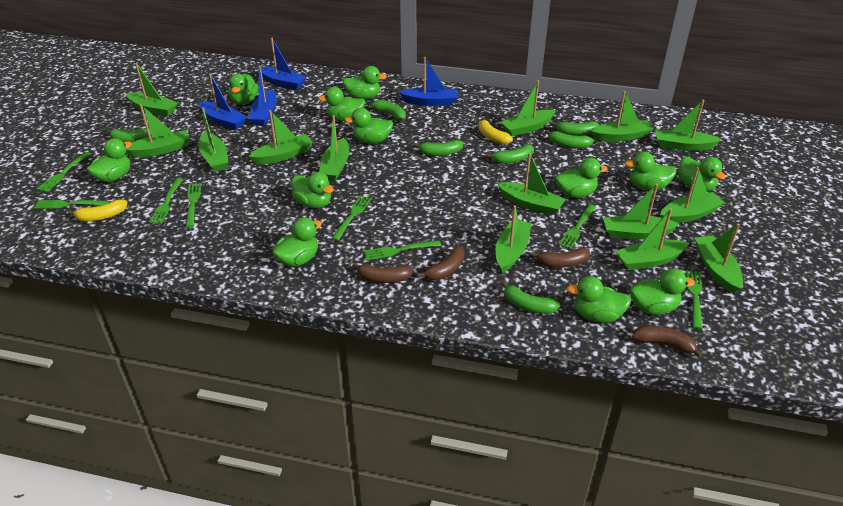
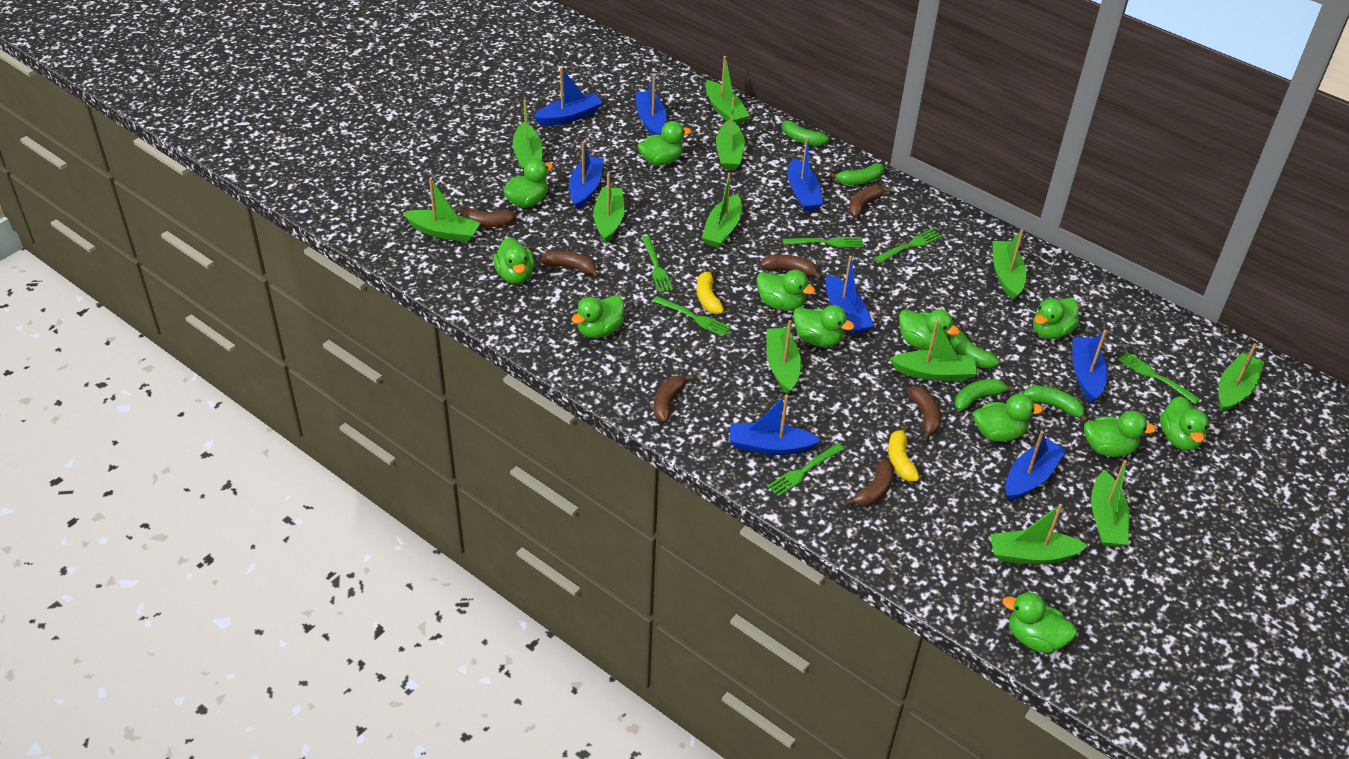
blue boat: [199,73,247,130] [249,65,277,126] [257,38,307,90] [399,57,458,106] = 4 -> [534,67,603,126] [569,141,604,210] [636,74,667,135] [729,395,821,455] [788,137,823,212] [826,256,874,335] [1005,431,1066,501] [1072,330,1108,403] = 8
brown banana: [352,262,413,283] [417,246,465,280] [530,248,590,268] [632,326,703,358] = 4 -> [456,207,516,227] [540,251,599,278] [654,374,693,422] [760,254,823,280] [845,459,894,507] [848,185,891,217] [908,386,941,440] = 7
green banana: [107,128,152,143] [371,100,406,123] [413,140,463,156] [486,144,534,163] [501,281,560,314] [545,130,594,148] [551,121,599,135] = 7 -> [781,117,829,146] [829,163,885,185] [950,324,1000,368] [955,379,1015,411] [1023,386,1089,422] = 5
green boat: [126,63,178,117] [126,104,190,158] [198,107,229,172] [248,110,313,164] [319,115,349,181] [496,205,532,273] [497,153,566,215] [501,80,556,136] [591,91,654,142] [603,183,679,240] [616,208,689,270] [655,100,722,151] [660,167,725,223] [694,224,743,293] = 14 -> [403,178,480,242] [513,100,542,171] [593,174,625,243] [702,172,742,248] [705,56,750,125] [716,97,745,170] [766,320,801,394] [890,320,977,381] [990,504,1089,565] [993,229,1027,300] [1091,460,1129,547] [1219,343,1264,413] = 12
green fork: [34,200,109,209] [37,152,91,192] [149,178,183,224] [186,183,201,228] [331,196,372,241] [364,240,441,260] [558,204,596,249] [686,270,702,329] = 8 -> [641,236,673,292] [653,296,731,337] [767,443,844,497] [783,237,864,247] [875,229,942,263] [1118,352,1200,404] = 6

